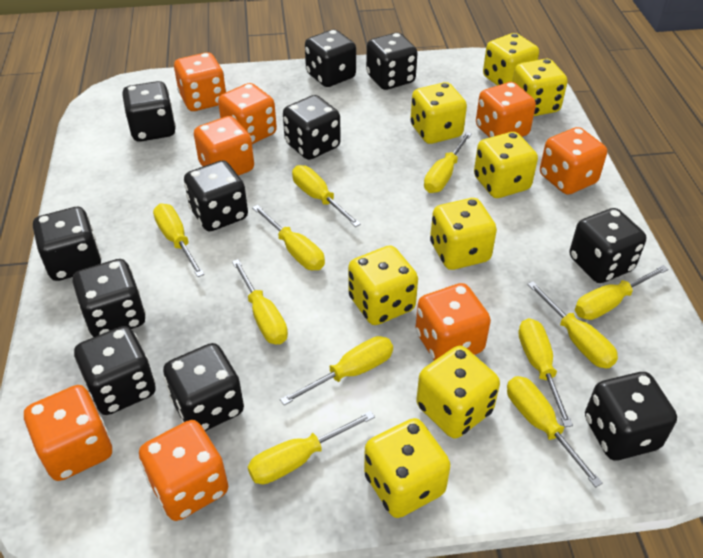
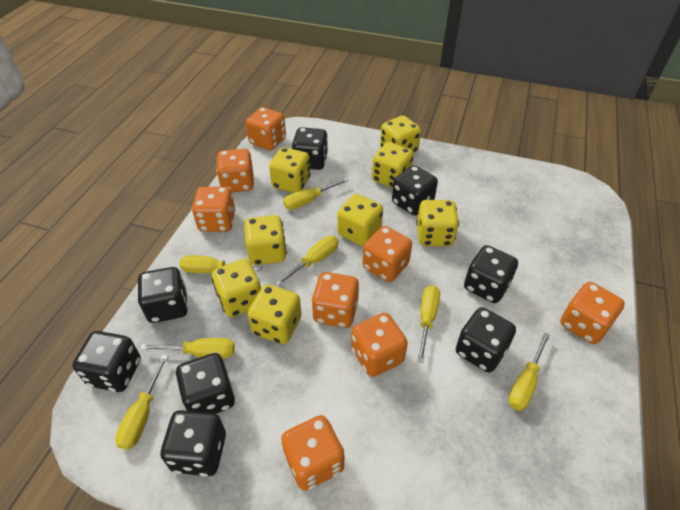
black dice: [33,207,102,281] [73,259,146,337] [74,326,156,415] [122,81,176,142] [163,343,244,431] [184,160,248,231] [283,95,341,160] [305,29,356,87] [366,33,418,90] [570,208,646,283] [585,372,677,460] = 11 -> [73,331,141,392] [138,267,188,323] [160,410,226,477] [176,353,235,414] [292,127,328,170] [392,165,438,215] [456,307,516,373] [464,245,518,303] = 8
yellow screwdriver: [153,204,204,277] [232,259,288,344] [248,411,375,484] [252,205,325,270] [280,336,393,405] [292,165,361,227] [424,132,472,193] [507,376,603,487] [518,318,573,427] [527,281,618,369] [575,265,669,320] = 11 -> [115,355,168,450] [140,338,235,358] [180,255,262,273] [275,236,338,286] [283,178,349,210] [417,285,440,363] [508,333,550,411] = 7

